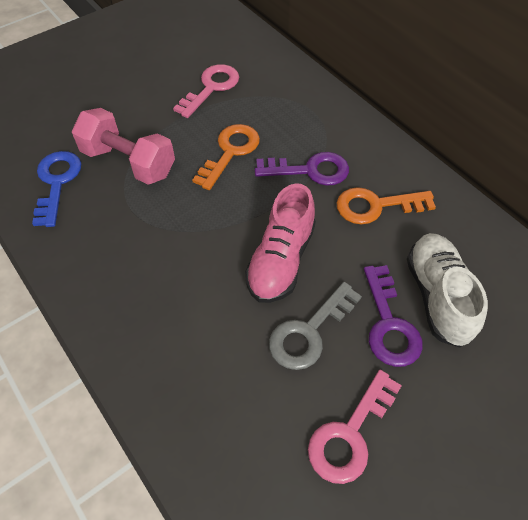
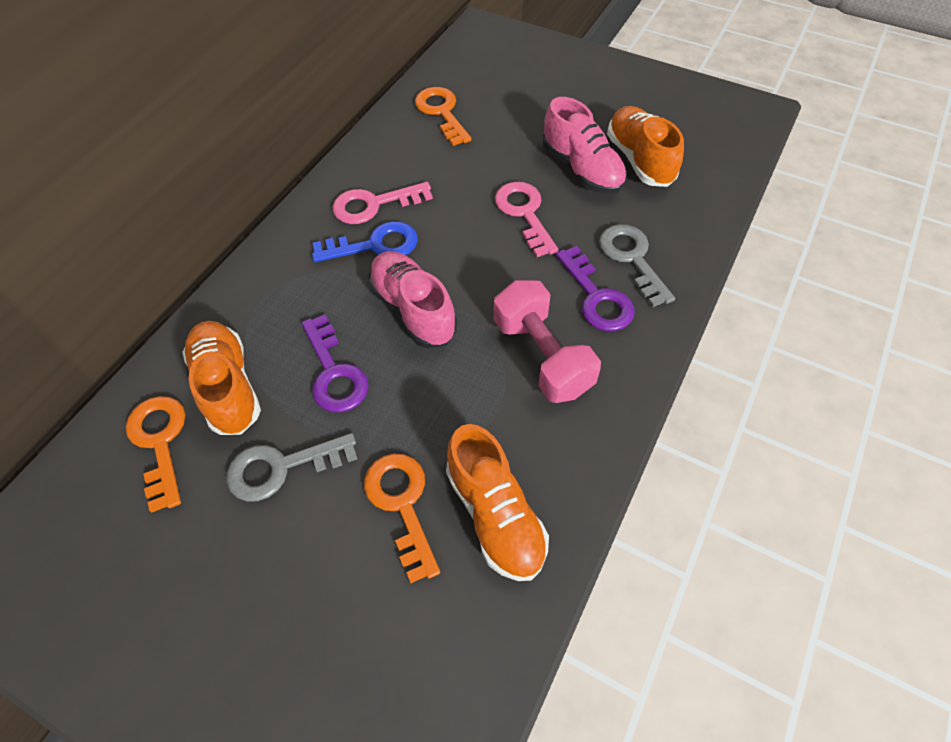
grey key: [269,282,362,370] = 1 -> [227,433,357,502] [599,224,675,307] = 2
orange key: [192,124,260,190] [336,187,436,225] = 2 -> [126,396,185,513] [364,454,440,583] [415,87,472,146] = 3
orange shoe: none = 0 -> [182,321,261,435] [446,424,549,581] [607,106,684,187] = 3
pink shoe: [245,183,316,303] = 1 -> [368,251,457,348] [543,97,627,194] = 2
white shoe: [407,233,488,347] = 1 -> none = 0

